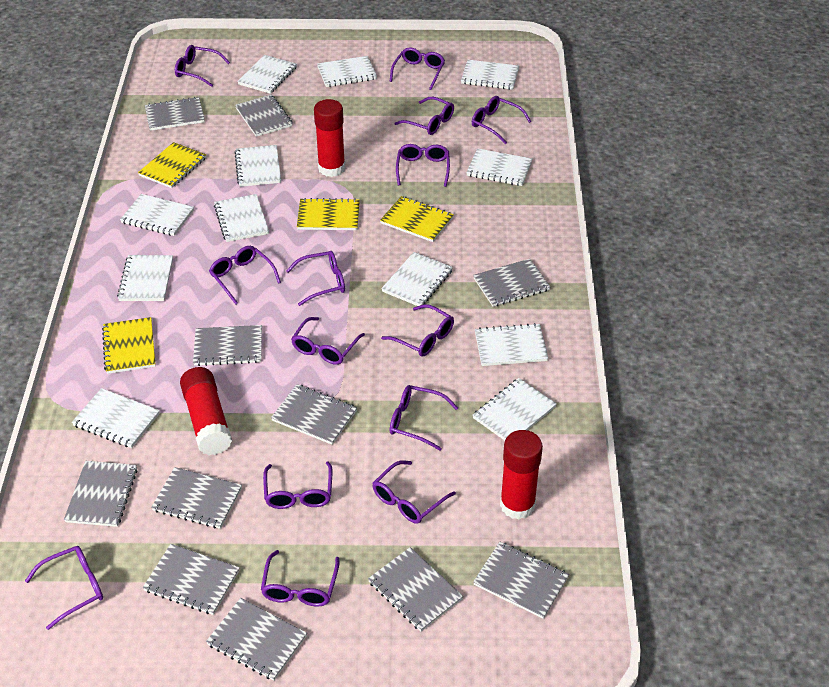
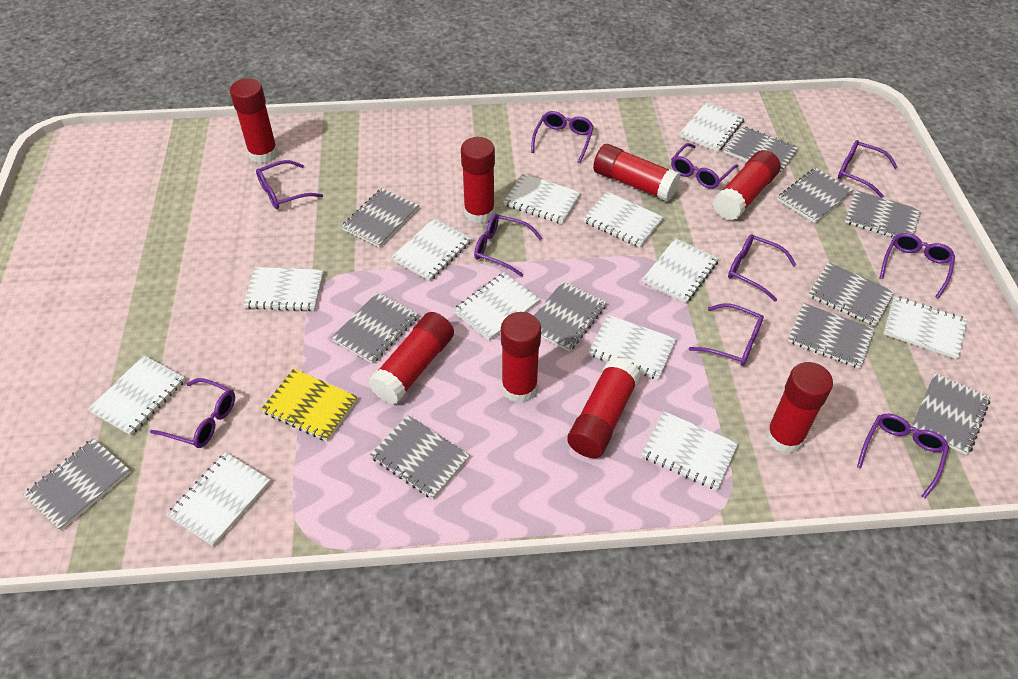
purple glasses: [25,546,103,630] [175,45,230,87] [209,246,281,305] [261,550,340,607] [263,461,332,509] [286,251,345,306] [291,317,365,365] [372,460,456,524] [381,304,454,357] [390,47,445,90] [390,385,458,451] [395,97,454,135] [396,144,450,187] [472,96,531,144] = 14 -> [150,378,235,448] [256,160,323,209] [474,214,542,277] [531,111,594,163] [671,143,738,189] [689,303,764,366] [728,234,797,302] [838,140,898,198] [857,414,949,499] [880,233,955,298] = 10
red glue stick: [180,367,232,455] [314,99,345,177] [500,430,543,519] = 3 -> [230,78,278,163] [368,312,454,404] [461,137,495,224] [501,312,541,403] [567,357,641,458] [593,144,681,201] [713,150,780,220] [766,362,833,453] = 8
yellow notebook: [102,317,156,374] [138,142,206,188] [297,198,360,230] [380,196,454,242] = 4 -> [261,369,358,441] = 1

